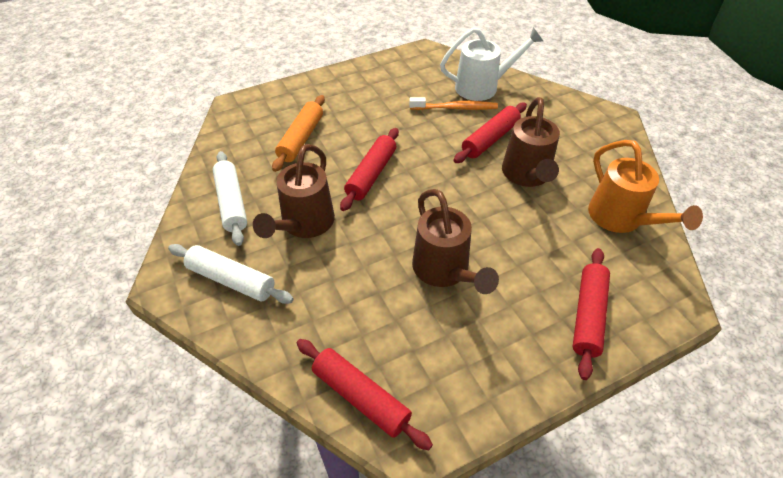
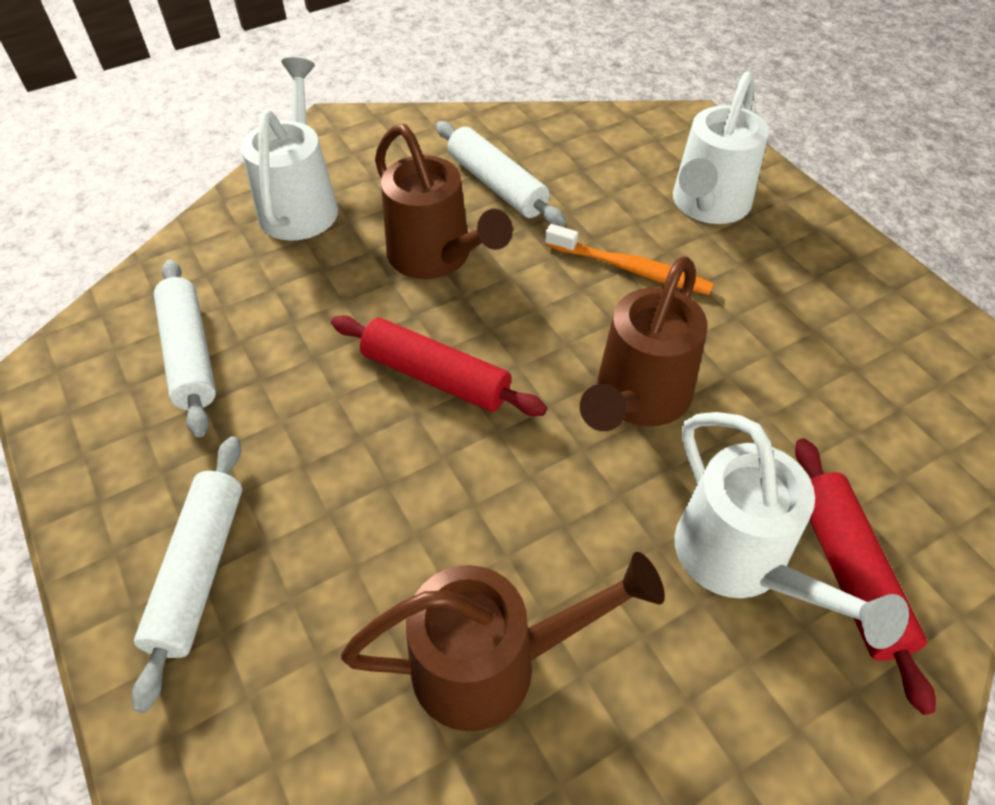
orange rolling pin: [272,95,325,172] = 1 -> none = 0
orange watering can: [588,140,703,233] = 1 -> none = 0
red rolling pin: [297,339,433,450] [340,128,399,211] [454,103,527,163] [573,248,610,380] = 4 -> [331,315,547,416] [795,438,936,715] = 2
white rolling pin: [168,244,294,304] [213,151,247,246] = 2 -> [132,436,242,713] [154,260,216,437] [436,121,566,227] = 3
white watering can: [440,27,543,101] = 1 -> [241,57,338,241] [673,71,769,224] [674,412,909,649] = 3

